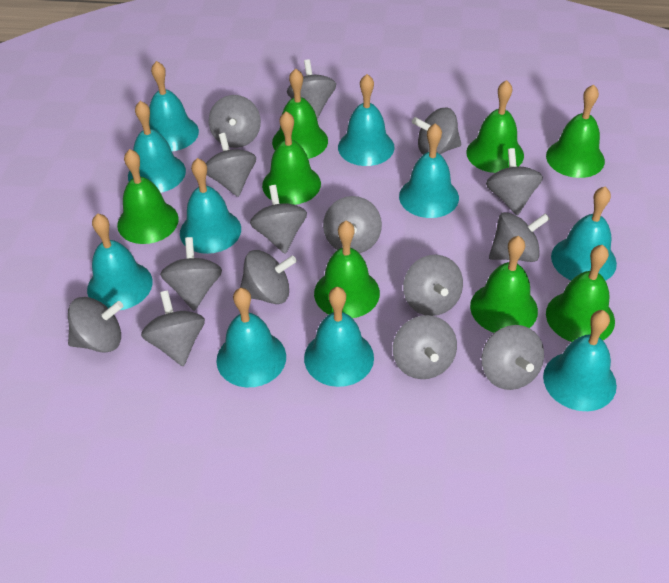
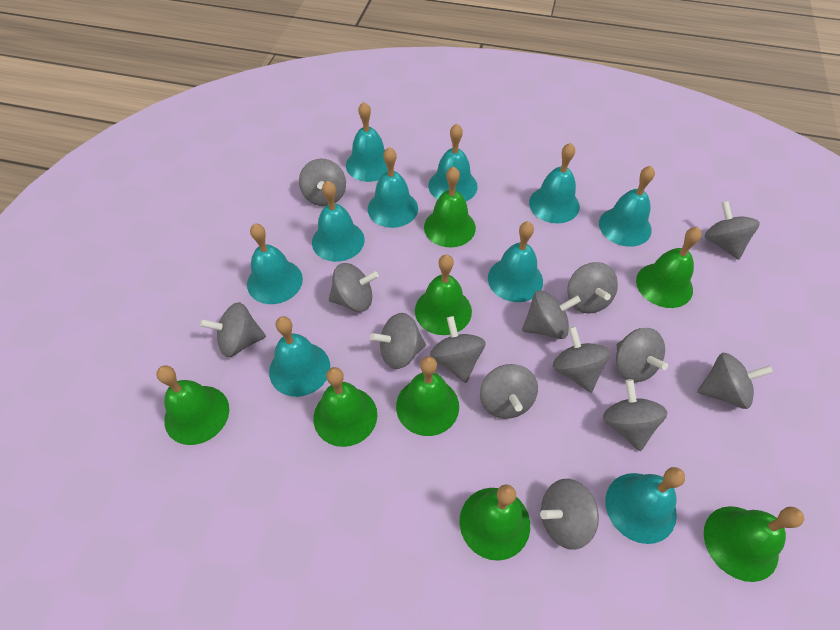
grey spinning top: [68,297,123,353] [141,290,205,366] [160,237,222,310] [206,133,256,197] [209,95,261,148] [240,250,297,304] [250,185,307,254] [287,59,336,118] [323,196,382,253] [393,315,457,379] [403,255,463,316] [412,108,461,155] [482,325,544,390] [486,148,543,215] [489,212,550,262] = 15 -> [200,302,266,357] [299,158,346,206] [329,263,379,312] [370,313,426,369] [430,316,486,383] [480,364,538,419] [522,290,581,339] [540,479,599,550] [553,326,610,393] [567,262,618,314] [603,379,667,451] [616,328,668,382] [697,353,773,409] [705,201,760,260] = 14

